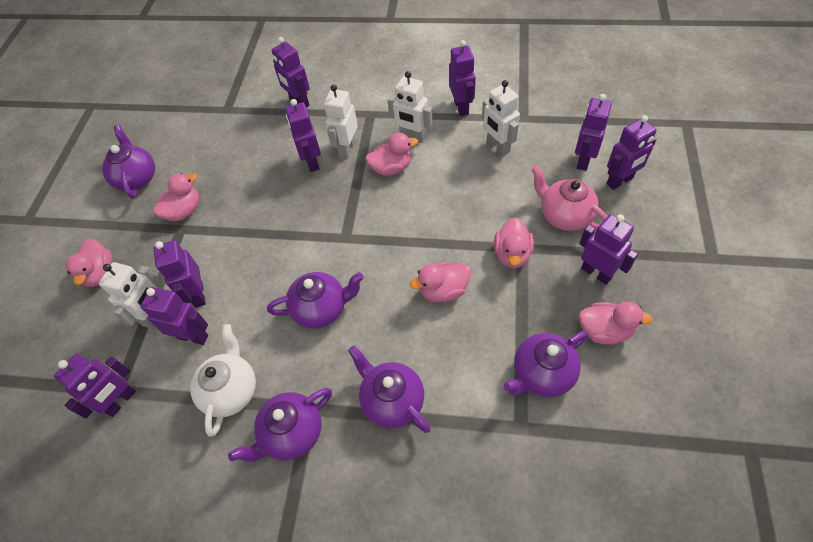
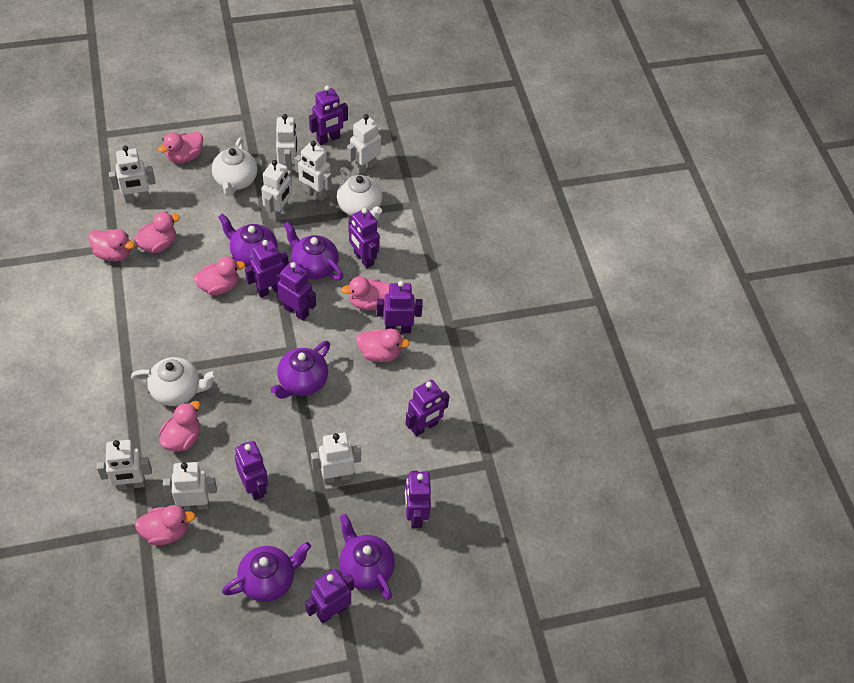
pink duck: [66,238,112,287] [153,173,199,221] [365,133,418,176] [410,262,471,302] [494,217,534,269] [579,302,653,345] = 6 -> [88,229,135,261] [134,212,180,253] [135,505,195,545] [158,132,203,163] [159,401,200,452] [194,256,245,295] [341,276,390,310] [356,328,410,362] = 8
pink teapot: [531,165,607,231] = 1 -> none = 0
white robot: [99,262,160,328] [324,84,358,158] [387,71,432,143] [482,80,520,156] = 4 -> [97,440,152,490] [109,146,155,204] [163,462,217,511] [261,160,292,222] [276,114,297,176] [295,141,332,201] [311,433,361,484] [347,114,382,175] = 8
white teapot: [190,324,256,437] = 1 -> [131,357,217,406] [212,138,257,196] [337,167,382,220] = 3

